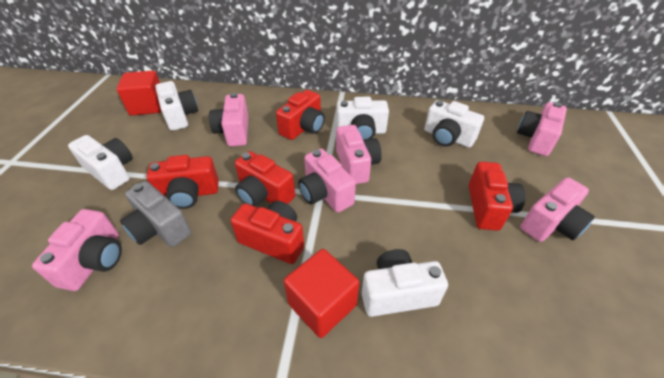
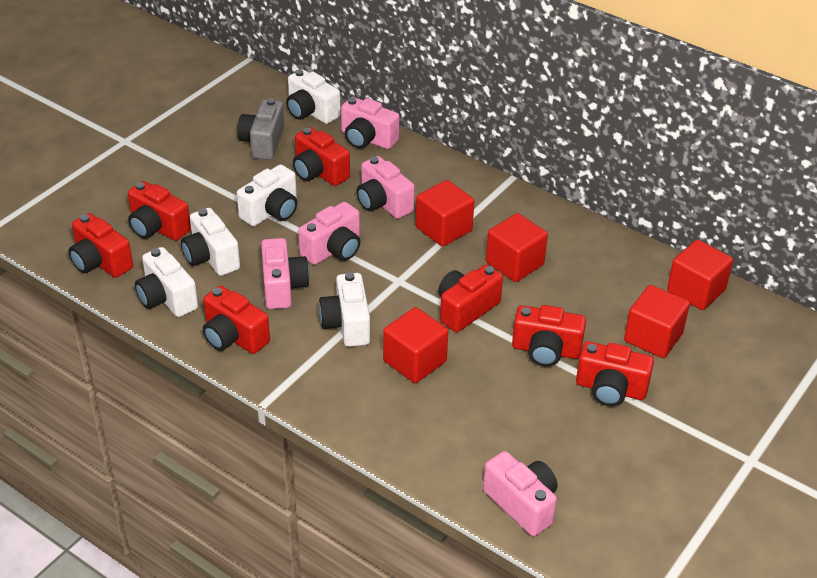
pink camera: [32,209,122,291] [209,93,248,147] [298,148,356,213] [336,125,382,184] [517,102,567,156] [520,177,595,242] = 6 -> [261,238,310,309] [298,202,360,265] [341,97,400,149] [356,156,415,219] [483,451,558,536] = 5
red camera: [146,155,219,209] [230,201,304,264] [235,151,295,207] [276,90,325,140] [469,162,526,231] = 5 -> [69,213,133,278] [128,181,191,241] [203,286,270,354] [293,127,350,186] [438,265,503,332] [512,305,586,367] [576,341,654,406] = 7
red cube: [117,71,161,116] [284,249,359,338] = 2 -> [383,307,448,383] [416,180,474,247] [486,213,548,282] [624,285,690,358] [667,239,733,310] = 5

